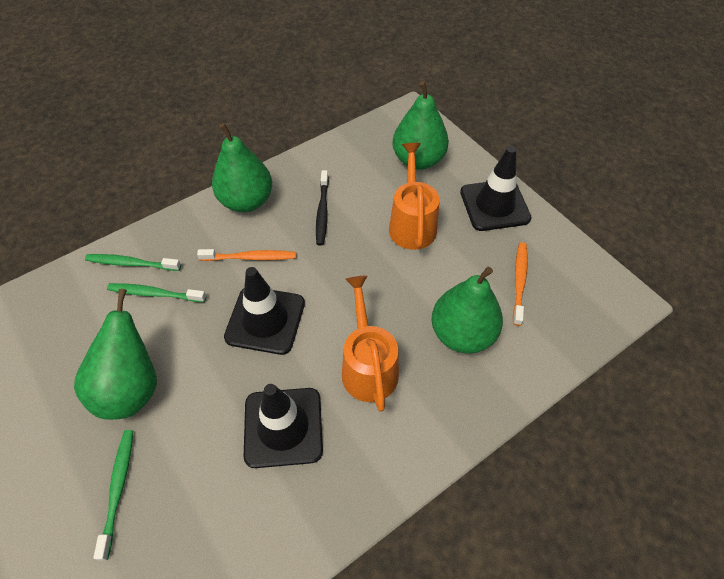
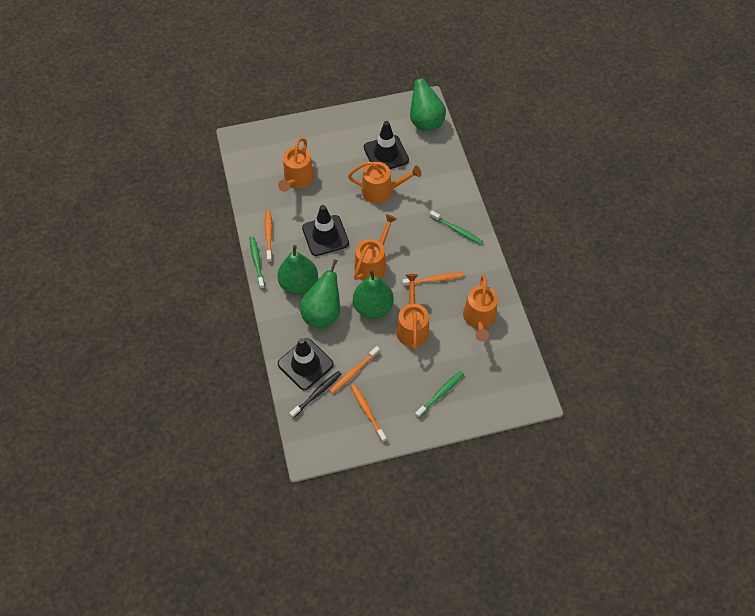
orange toothbrush: [197,249,296,261] [513,242,528,326] = 2 -> [265,210,272,262] [329,346,380,394] [351,384,387,442] [402,272,464,286] = 4
orange watering can: [342,276,399,412] [389,143,440,250] = 2 -> [278,138,314,192] [348,161,421,203] [354,214,397,280] [396,274,429,351] [463,275,498,341] = 5

